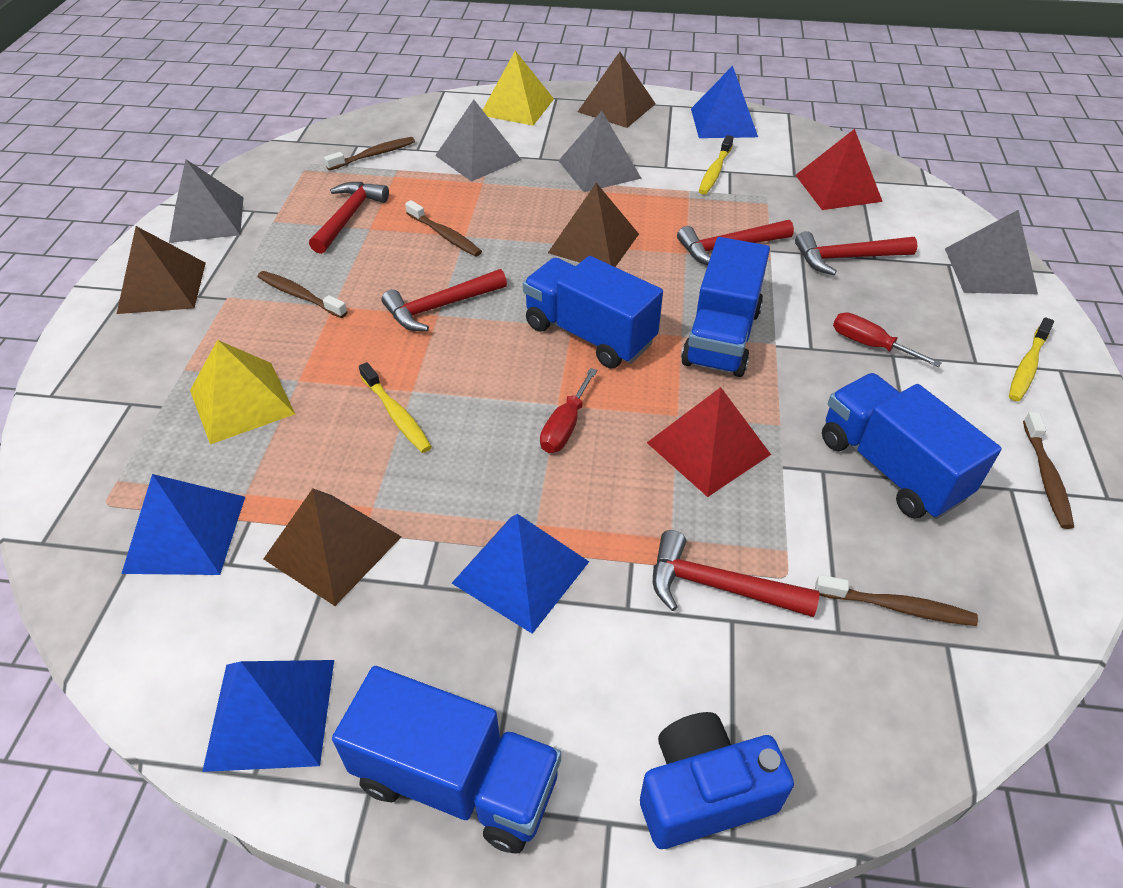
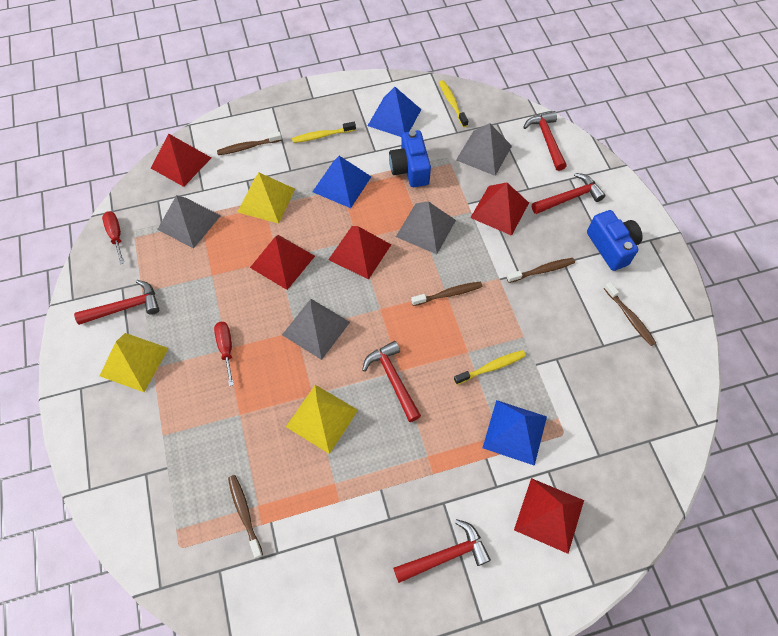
blue camera: [640,712,794,849] = 1 -> [389,130,431,187] [587,210,642,271] = 2
blue pyramid: [121,474,245,575] [202,660,334,772] [452,514,589,634] [691,66,758,138] = 4 -> [312,156,371,208] [368,87,421,137] [483,400,547,466] = 3
blue truck: [332,666,561,853] [523,256,663,369] [681,237,770,377] [822,373,1002,519] = 4 -> none = 0
brown pyramid: [117,226,206,314] [263,489,401,606] [548,183,639,267] [578,52,656,128] = 4 -> none = 0
red pyramid: [647,387,771,497] [796,129,883,210] = 2 -> [151,133,211,187] [250,235,315,290] [328,226,391,280] [470,183,529,236] [514,478,584,554] = 5
yellow pyramid: [190,340,295,445] [483,51,554,126] = 2 -> [100,333,169,392] [238,173,295,224] [286,385,358,454] = 3

